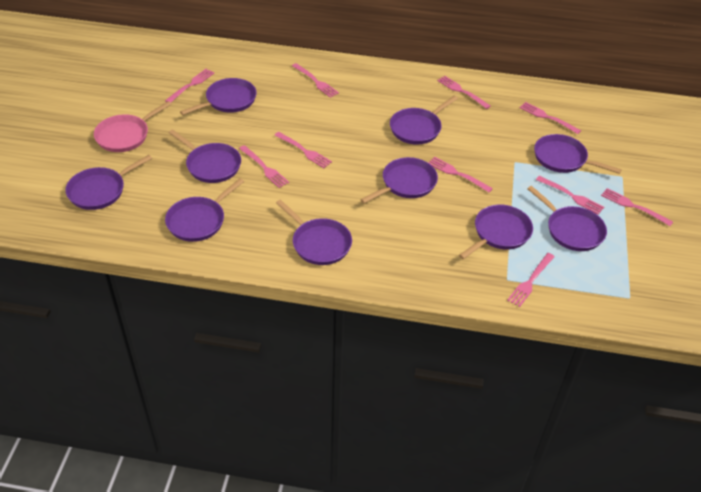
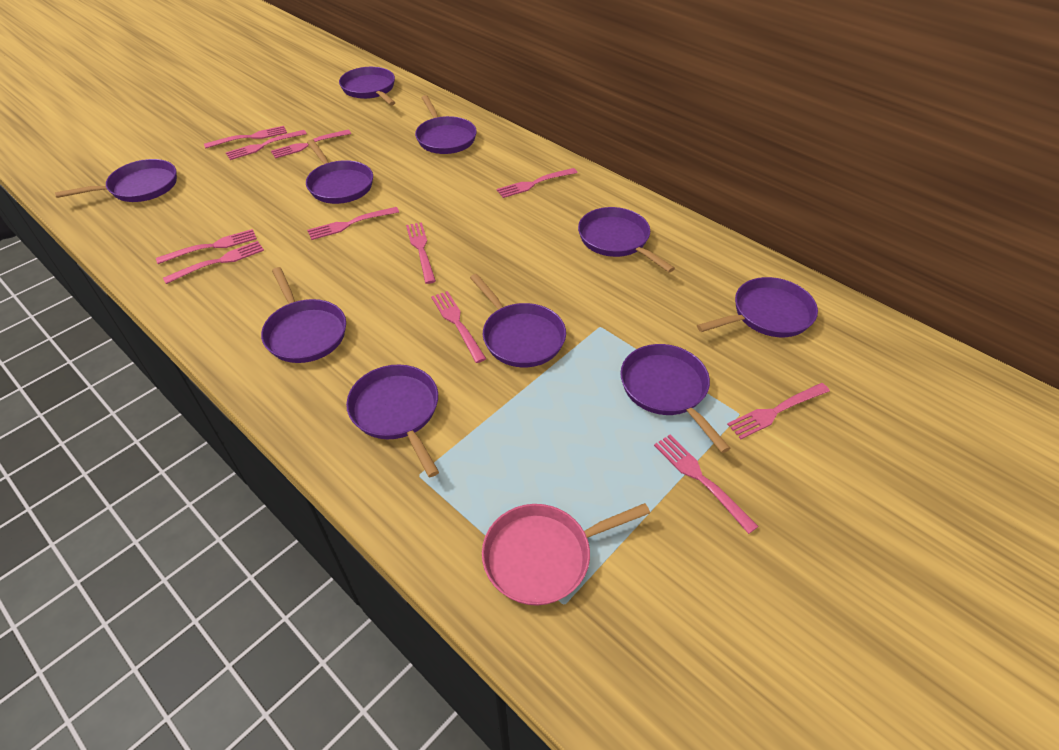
pink fork: [165,69,215,103] [239,145,289,188] [274,132,332,168] [292,63,339,98] [428,157,493,192] [437,76,491,109] [507,253,555,307] [519,102,581,134] [536,176,604,214] [601,188,673,226] = 10 -> [156,229,257,264] [163,241,264,284] [204,126,287,149] [226,130,307,160] [271,130,351,159] [307,207,399,240] [406,222,436,284] [431,291,486,363] [497,168,577,198] [654,435,759,534] [727,383,830,439] = 11

